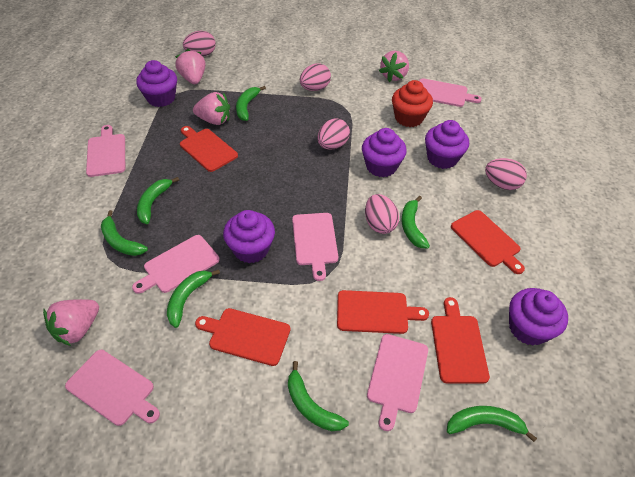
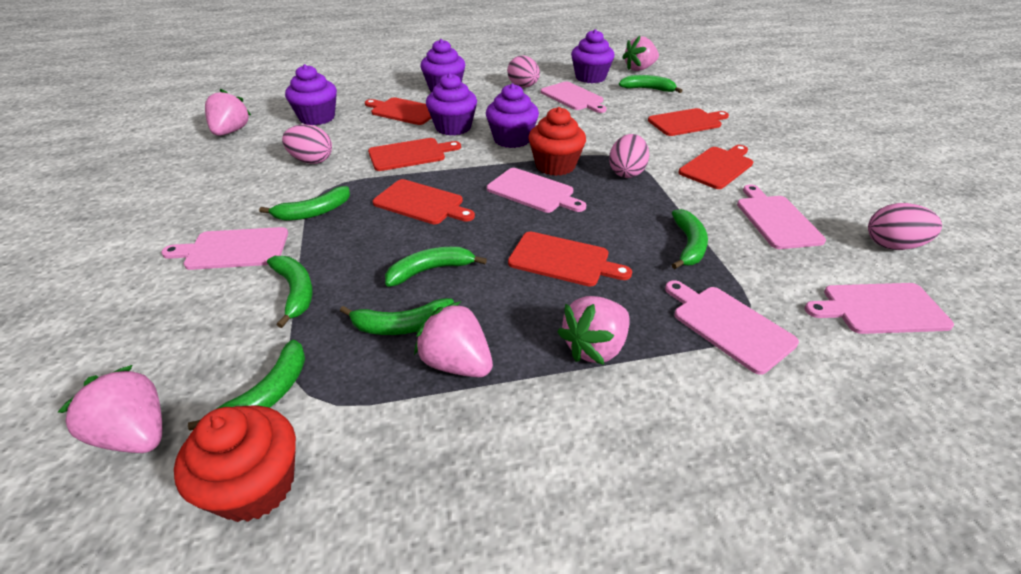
pink egg: [183,31,216,56] [300,63,331,91] [317,119,350,150] [365,194,399,234] [485,158,527,190] = 5 -> [282,124,332,164] [507,56,540,87] [609,134,649,178] [868,203,942,250] = 4
pink strawberry: [43,299,99,346] [175,49,205,84] [193,92,230,125] [379,51,409,82] = 4 -> [58,365,162,453] [205,89,251,136] [414,301,493,377] [558,296,630,365] [622,36,659,71] = 5
red cupcake: [392,80,433,127] = 1 -> [174,405,296,522] [528,107,586,176] = 2
red cutting board: [180,126,238,172] [195,308,290,366] [337,290,429,334] [431,297,490,384] [451,210,525,274] = 5 -> [365,97,432,125] [368,138,461,171] [373,179,475,224] [508,232,632,287] [648,108,729,136] [678,145,753,189] = 6

